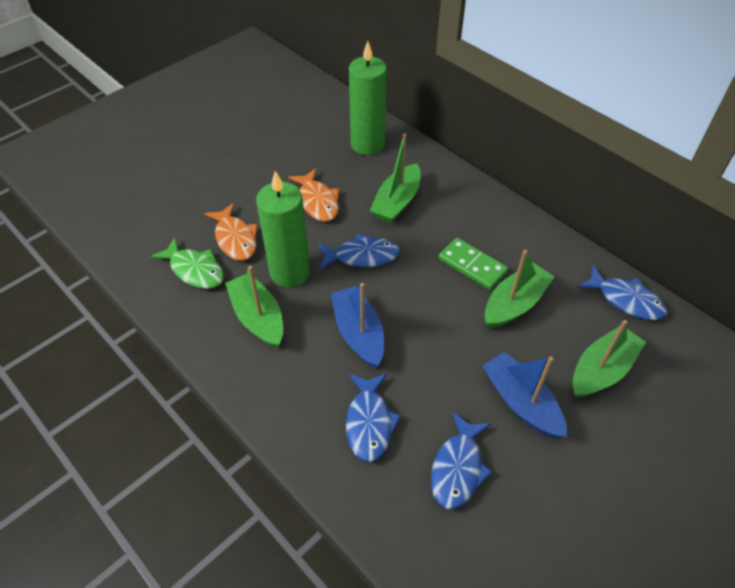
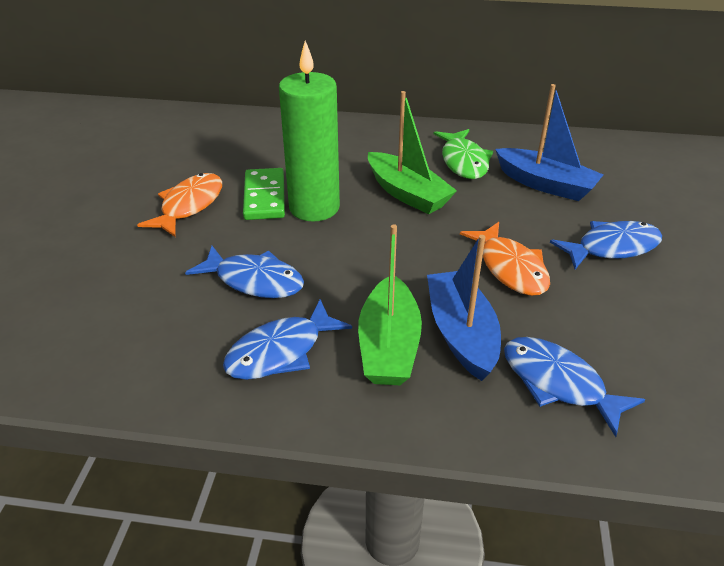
green boat: [225,266,283,348] [370,134,421,223] [485,250,555,328] [573,320,646,398] = 4 -> [358,224,422,385] [368,91,457,214] = 2
green candle: [256,171,310,288] [349,41,387,155] = 2 -> [279,41,340,222] = 1

